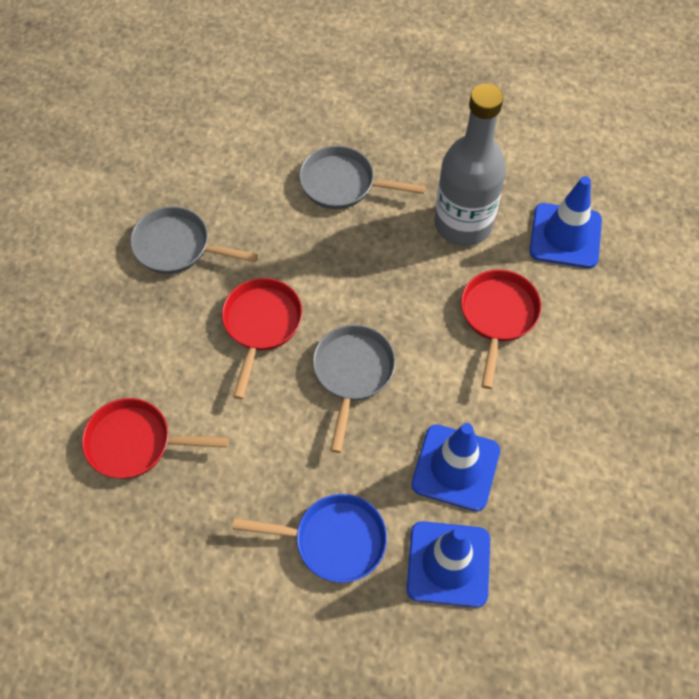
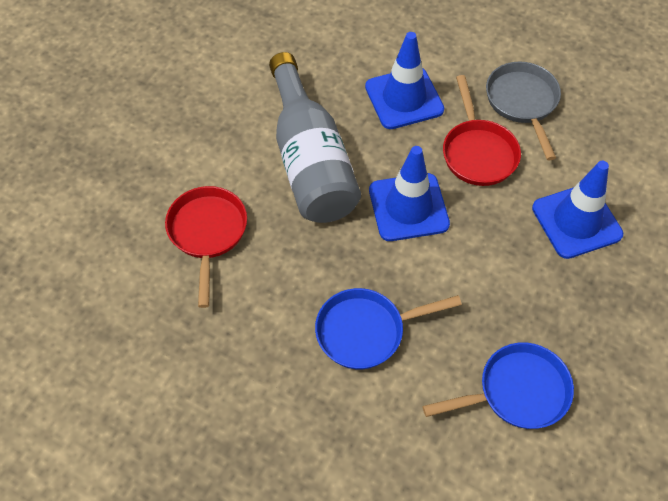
blue pan: [233,494,387,583] = 1 -> [315,288,462,369] [423,342,574,429] = 2
grey pan: [130,206,259,274] [299,146,426,209] [313,325,396,453] = 3 -> [486,62,561,160] = 1
red pan: [82,398,229,479] [222,278,303,399] [461,269,542,389] = 3 -> [165,186,247,308] [443,75,521,186] = 2

